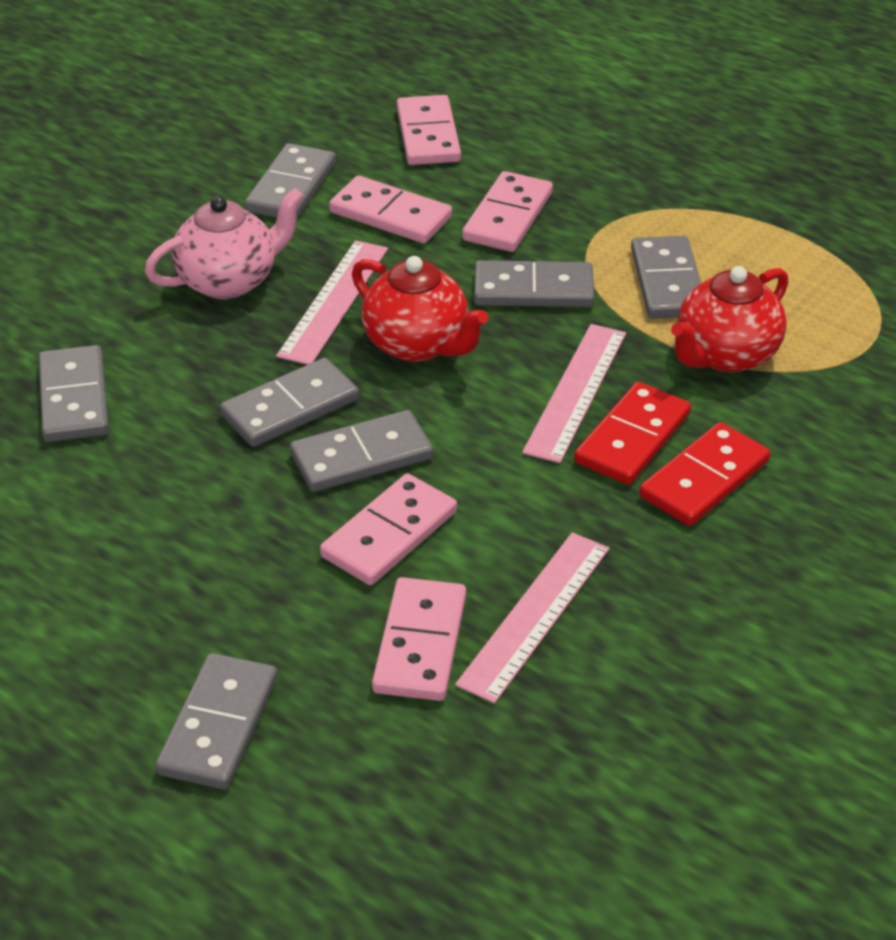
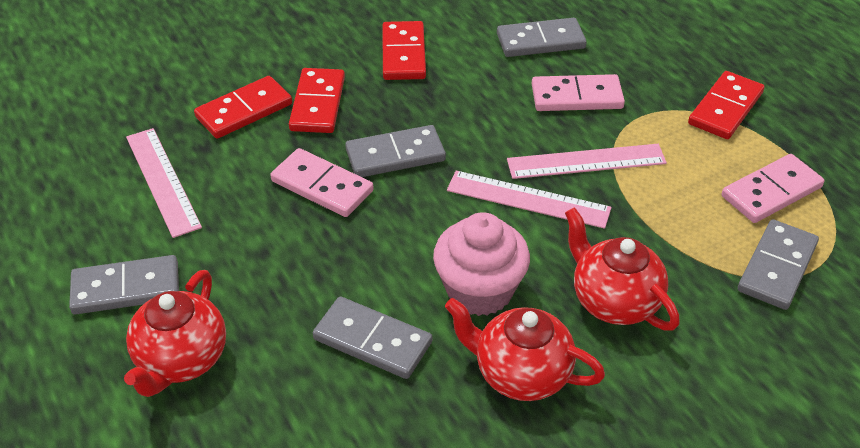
grey domino: [39,345,109,442] [155,653,277,790] [220,358,359,447] [245,143,336,220] [290,410,433,492] [474,260,594,307] [631,236,701,319] = 7 -> [69,255,179,315] [313,296,432,379] [345,125,446,177] [497,18,587,57] [738,219,819,310] = 5
pink cupcake: none = 0 -> [433,212,530,316] = 1
pink domino: [320,473,457,585] [329,175,452,244] [372,577,466,701] [397,95,461,165] [462,171,553,252] = 5 -> [270,148,374,217] [532,74,625,111] [722,154,824,223] = 3
pink teapot: [145,188,304,299] = 1 -> none = 0
red domino: [574,382,691,485] [639,422,770,526] = 2 -> [194,76,292,139] [289,68,345,133] [382,21,426,80] [688,71,764,139] = 4
red teapot: [352,256,488,362] [671,266,788,372] = 2 -> [124,270,226,397] [445,298,605,401] [565,207,680,331] = 3

